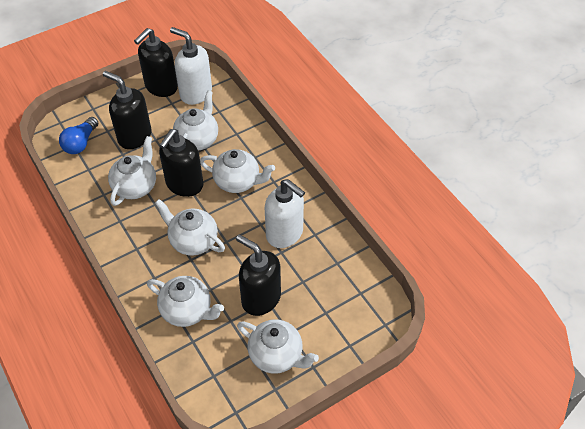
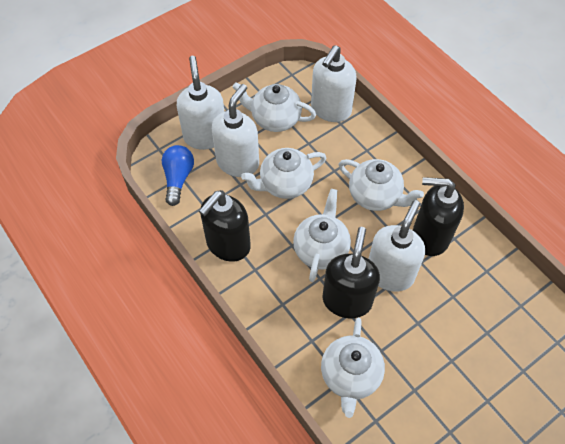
black soap dispenser: [103,71,152,149] [134,28,178,97] [159,129,204,197] [236,235,281,316] = 4 -> [199,190,251,262] [323,227,380,318] [413,177,464,256] = 3
white soap dispenser: [170,27,212,105] [265,179,305,248] = 2 -> [177,56,224,150] [212,84,259,177] [311,45,357,122] [369,200,425,292] = 4
white teapot: [108,136,156,206] [147,276,224,327] [155,199,225,256] [173,91,218,150] [200,149,275,193] [237,319,319,374] = 6 -> [233,82,316,132] [241,148,326,199] [293,189,351,282] [321,318,385,418] [339,159,424,211] = 5

